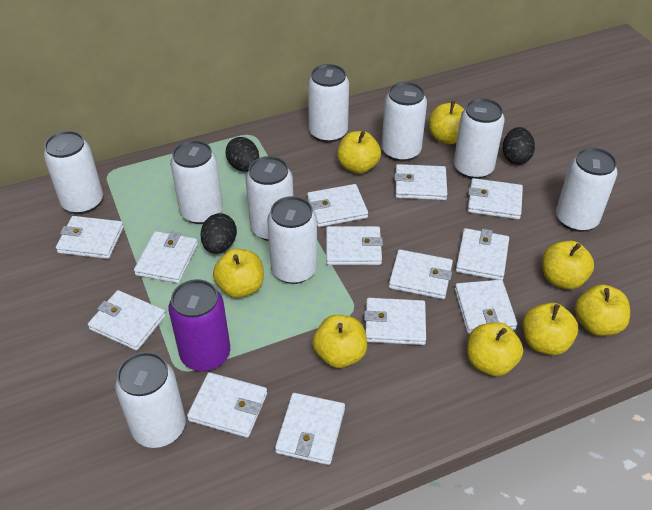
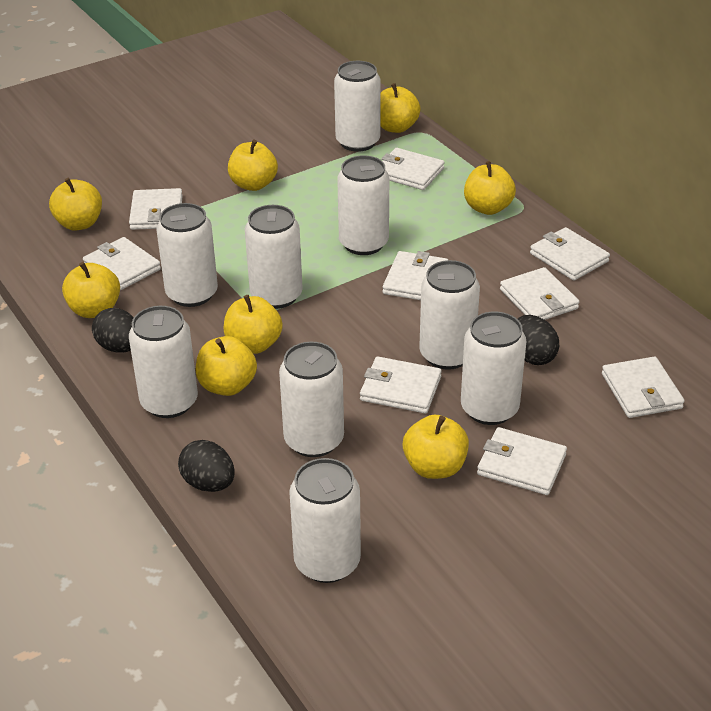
purple can: [169,279,230,371] = 1 -> none = 0
white wallet: [56,216,124,259] [88,290,166,351] [134,231,198,283] [187,372,267,438] [275,393,345,465] [307,184,368,227] [326,226,383,265] [364,298,426,345] [389,249,453,299] [395,164,447,200] [455,280,517,334] [456,228,509,280] [468,178,523,219] = 13 -> [83,237,161,291] [129,188,183,230] [360,356,442,414] [381,148,445,190] [383,251,448,300] [477,427,567,495] [500,267,579,320] [530,227,610,281] [602,356,685,418] = 9

